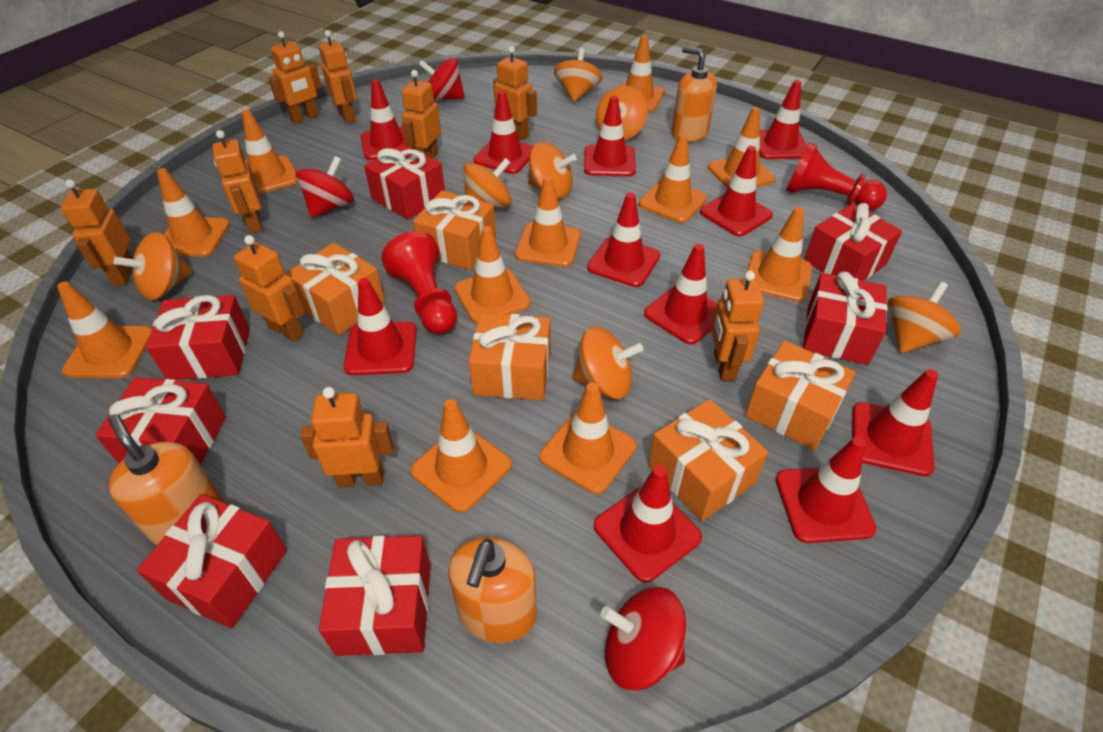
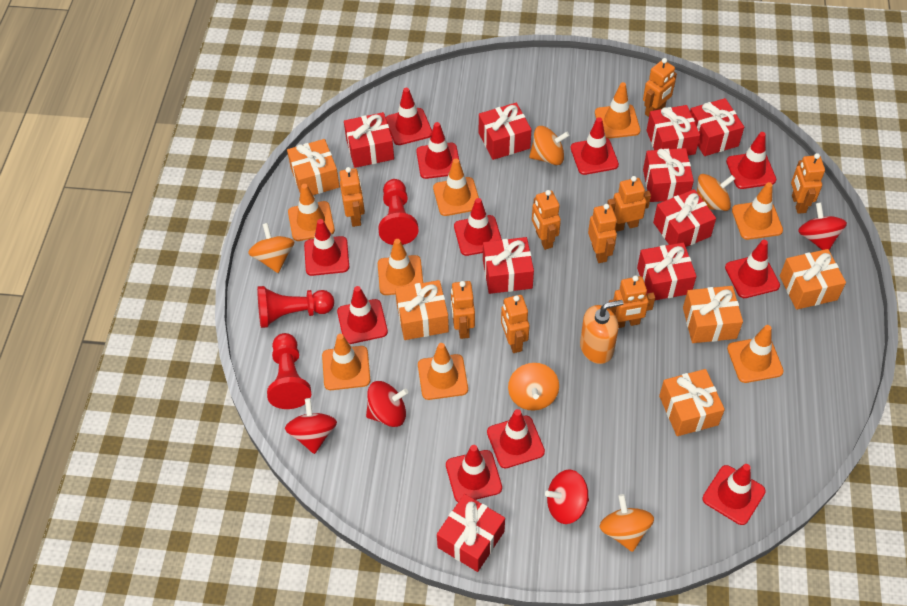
orange soap dispenser: [108,414,223,545] [448,537,537,643] [672,46,717,142] = 3 -> [580,300,623,364] = 1
orange spinning top: [114,232,192,300] [463,158,512,207] [528,142,577,198] [554,48,602,102] [572,327,643,399] [596,86,648,140] [887,281,961,353] = 7 -> [248,223,294,273] [508,363,559,411] [529,126,570,165] [600,494,654,552] [697,174,735,211] = 5
orange traffic cone: [57,281,152,378] [157,168,230,257] [242,110,298,194] [410,399,512,513] [454,226,531,324] [515,176,581,267] [539,382,637,494] [621,35,665,111] [639,134,707,223] [708,107,775,188] [747,207,812,302] = 11 -> [288,184,335,241] [322,334,370,390] [378,239,423,295] [418,343,468,400] [433,159,479,216] [595,82,640,139] [727,325,784,383] [732,182,783,240] = 8
red gift: [95,377,226,465] [137,494,287,629] [146,295,250,380] [319,536,431,656] [364,144,445,220] [803,272,887,365] [804,203,902,281] = 7 -> [344,112,394,168] [437,494,505,572] [479,103,532,160] [483,237,534,294] [637,243,697,300] [643,148,694,202] [647,105,700,156] [653,189,716,247] [690,98,744,156] = 9
red pawn: [381,231,457,334] [786,142,887,211] = 2 -> [257,286,334,328] [267,333,311,409] [378,179,419,245] = 3
red spinning top: [296,156,354,218] [418,58,465,101] [600,587,686,690] = 3 -> [285,398,337,454] [366,381,408,427] [545,469,589,524] [798,202,847,250] = 4

